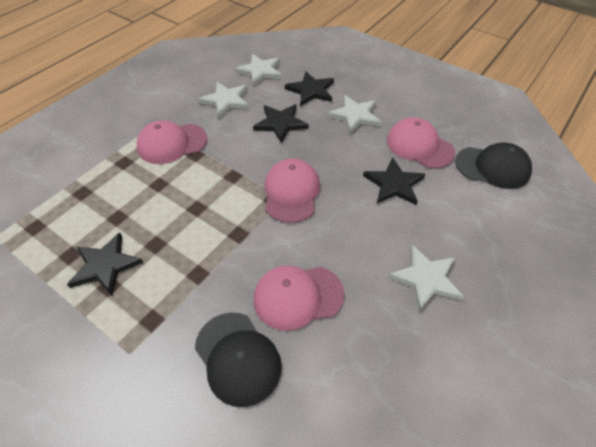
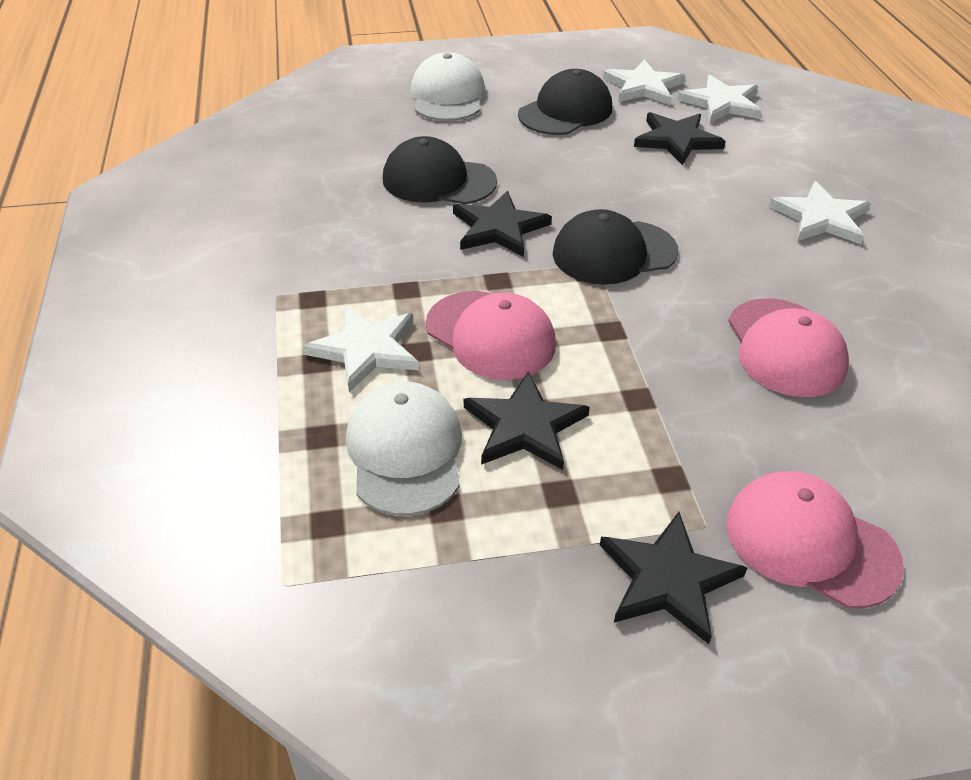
black cap: [195,313,282,407] [455,142,532,189] = 2 -> [383,136,497,205] [518,69,612,135] [553,209,678,285] = 3
pink cap: [137,120,208,164] [254,266,344,331] [265,159,320,223] [387,117,455,169] = 4 -> [426,291,556,380] [727,471,904,608] [728,298,849,397] = 3
white cap: none = 0 -> [346,381,462,516] [411,52,485,121] = 2

